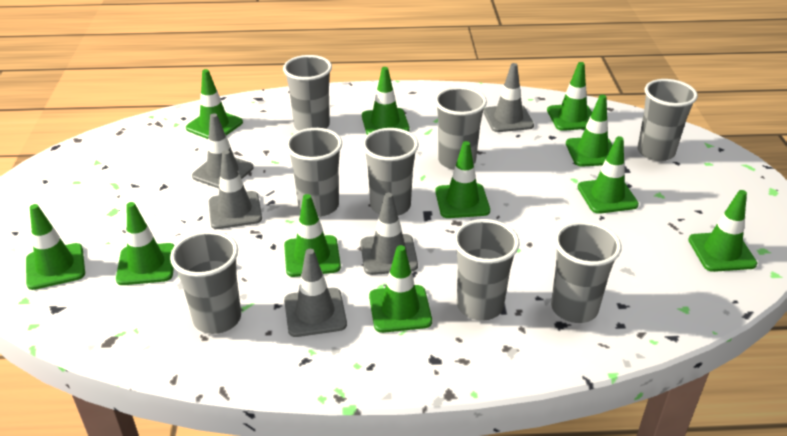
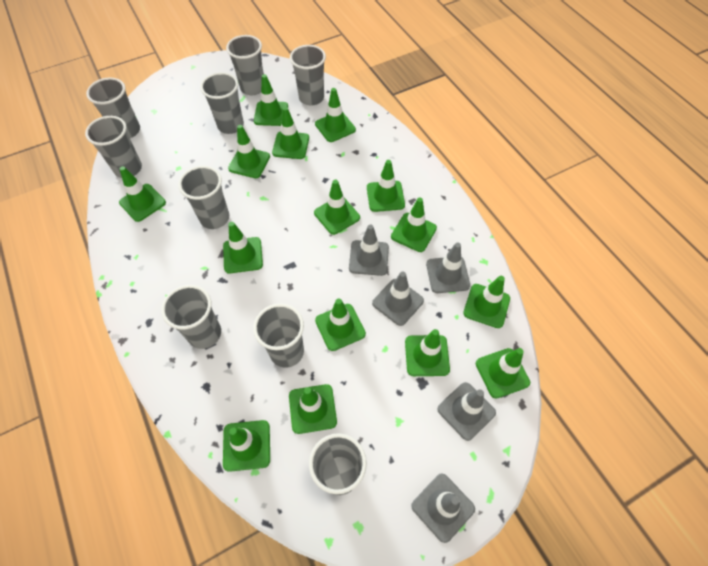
green traffic cone: [26,204,85,290] [116,202,175,285] [186,69,243,139] [284,194,341,277] [362,67,409,135] [369,245,432,333] [435,141,490,218] [547,62,592,131] [566,95,612,167] [578,136,639,214] [688,190,757,272] = 11 -> [119,166,166,222] [223,222,263,273] [223,420,270,472] [228,125,270,178] [254,74,288,126] [272,107,309,159] [289,384,337,434] [314,180,360,235] [315,88,356,142] [315,298,366,351] [367,160,405,212] [391,198,437,252] [405,329,450,376] [463,276,510,328] [476,348,530,398] = 15
grey cup: [170,231,241,334] [283,55,332,131] [286,128,342,217] [362,128,419,216] [435,87,487,170] [454,219,520,321] [551,221,621,323] [637,79,698,161] = 8 -> [85,116,142,178] [86,77,140,138] [161,285,221,349] [178,166,229,229] [200,72,244,134] [226,35,264,95] [253,304,304,368] [290,45,326,106] [309,433,367,495] = 9

